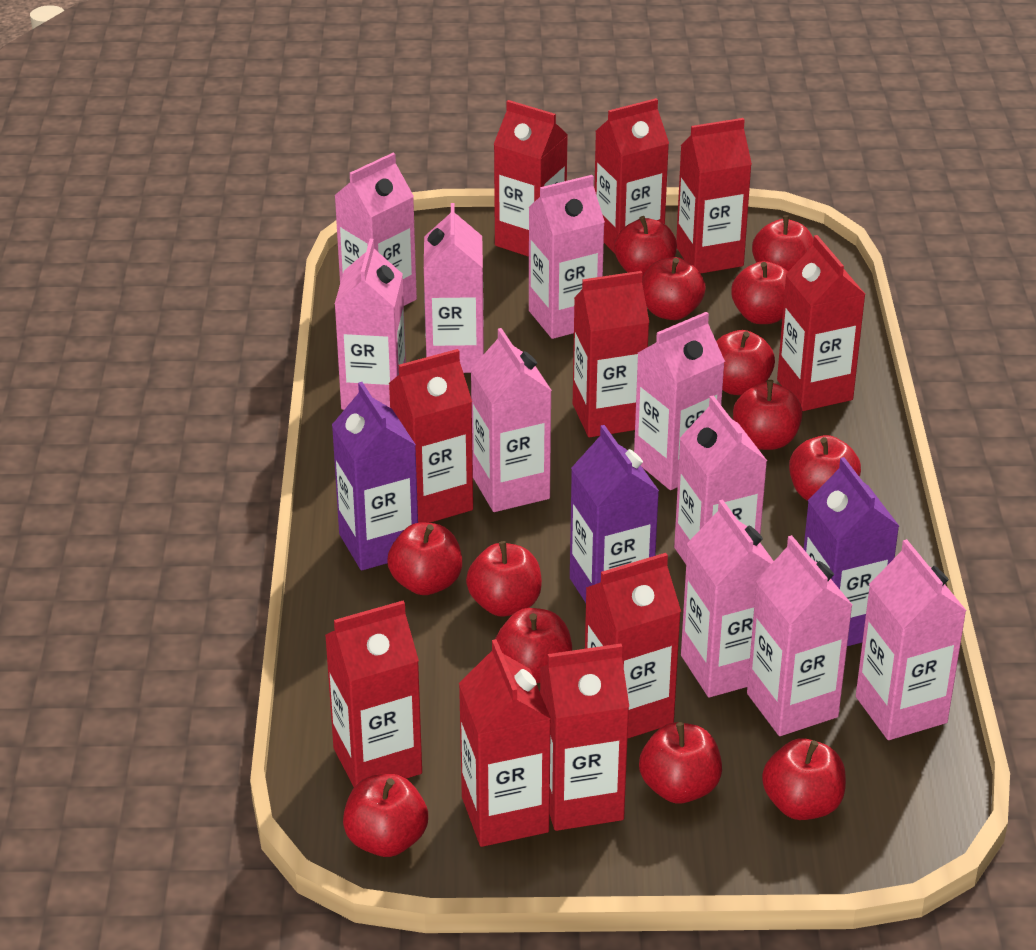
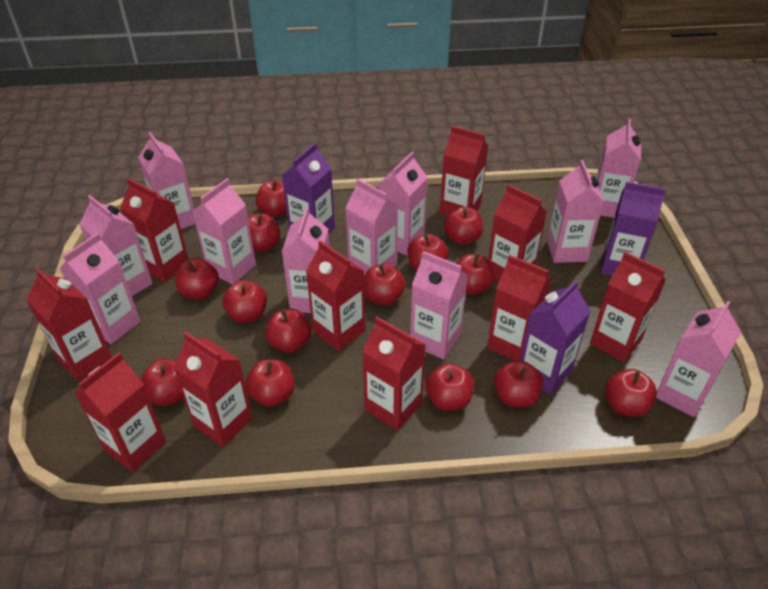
pink carton: [334,153,417,306] [335,239,406,410] [424,203,484,373] [470,328,552,512] [528,175,605,339] [634,312,725,490] [674,395,767,564] [681,500,774,697] [747,535,852,736] [856,539,967,740] = 10 -> [60,233,140,344] [79,195,153,296] [138,132,195,229] [192,178,256,285] [282,207,329,313] [345,179,398,275] [379,152,428,256] [410,251,468,359] [547,160,604,263] [596,119,642,218] [656,301,741,417] = 11
red apple: [343,774,428,857] [387,523,462,595] [466,541,542,617] [495,608,572,684] [614,216,677,279] [639,722,722,804] [642,257,706,320] [716,330,775,395] [731,261,788,324] [733,380,803,450] [752,215,814,271] [762,738,846,820] [789,435,861,501] = 13 -> [141,359,184,406] [175,258,219,299] [222,280,267,323] [246,359,295,407] [248,214,280,252] [255,180,287,217] [265,308,311,353] [364,264,406,305] [407,234,448,271] [425,363,474,411] [444,206,483,245] [456,254,495,295] [494,360,543,408] [605,369,657,417] = 14

